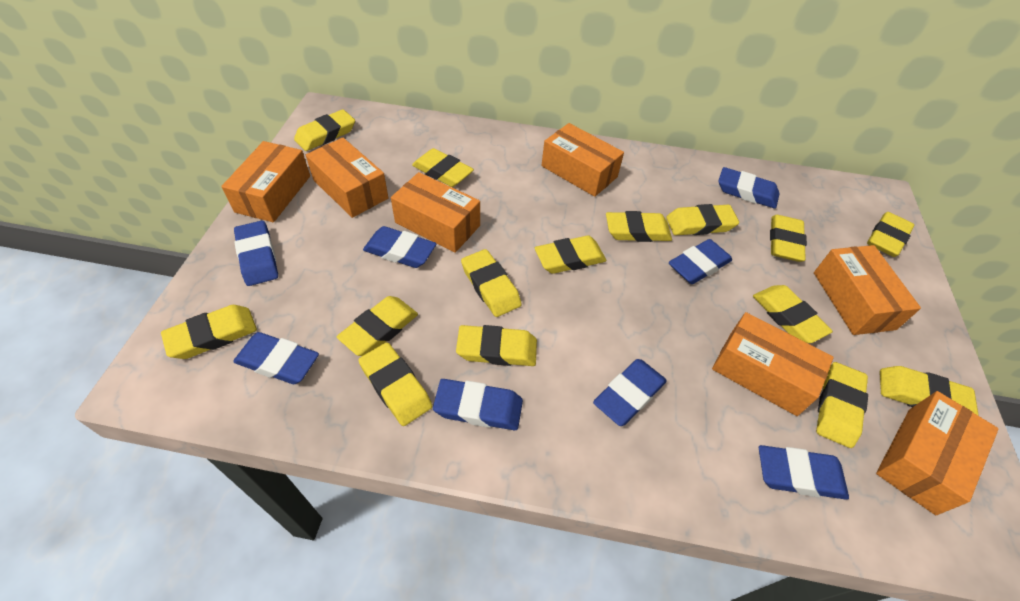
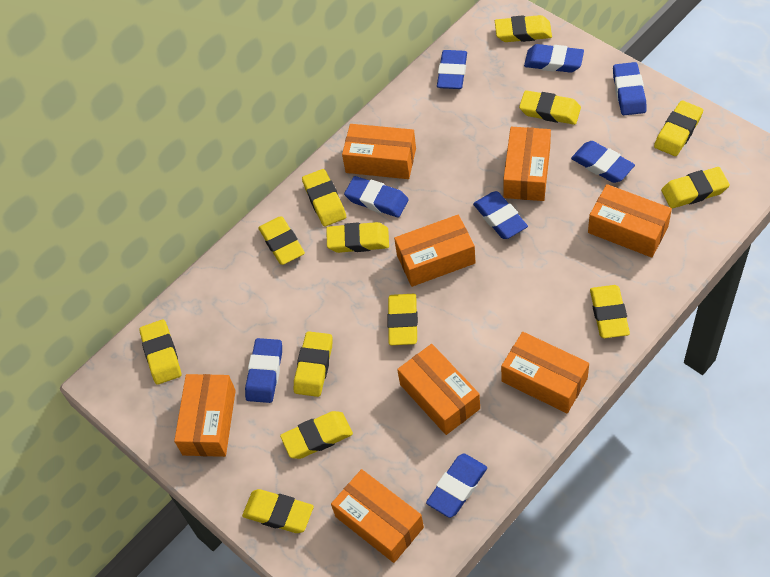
orange box: [221,141,310,222] [306,137,388,218] [391,172,480,253] [542,123,624,197] [712,312,834,416] [814,245,921,335] [876,391,999,515] = 7 -> [174,374,236,457] [331,469,424,563] [342,124,416,179] [394,214,476,287] [397,344,480,435] [501,332,589,413] [503,127,551,201] [588,184,672,258] = 8
yellow eraser: [161,305,257,359] [294,109,355,151] [337,296,418,356] [358,343,432,426] [412,148,474,187] [456,325,537,366] [461,249,522,317] [535,236,607,274] [606,211,672,242] [666,204,739,235] [753,285,833,343] [770,215,807,262] [816,362,868,448] [867,212,914,257] [880,366,979,415] = 15 -> [139,320,181,385] [242,489,314,533] [258,216,305,265] [280,411,353,459] [294,331,333,397] [302,169,346,227] [326,222,389,253] [387,294,418,345] [495,15,552,42] [519,90,581,125] [590,285,630,338] [654,100,703,156] [661,167,730,209] = 13

